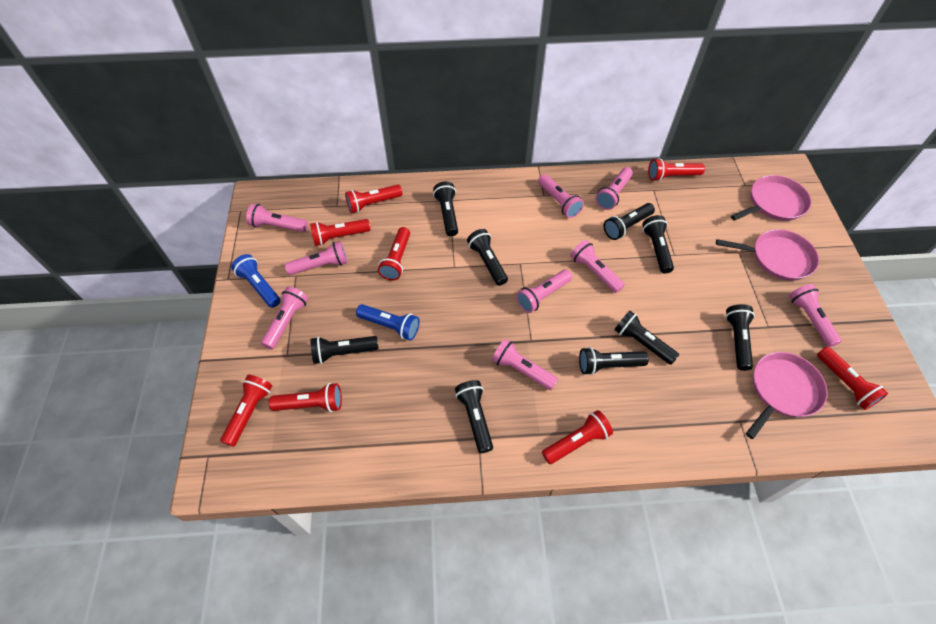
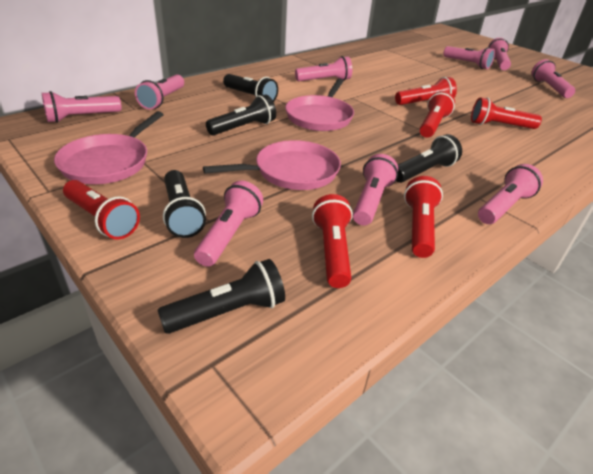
black flashlight: [310,336,379,364] [433,181,458,236] [455,380,493,453] [467,229,508,286] [579,347,649,375] [604,203,655,240] [614,311,679,365] [642,215,674,273] [725,304,755,371] = 9 -> [158,259,285,334] [163,170,206,238] [206,94,276,135] [223,74,278,102] [396,134,462,183] = 5
blue flashlight: [231,254,280,308] [356,304,420,341] = 2 -> none = 0
red flashlight: [220,375,272,447] [269,383,342,412] [310,219,370,246] [345,185,402,213] [378,227,410,281] [542,410,613,464] [648,158,705,181] [817,347,888,410] = 8 -> [63,180,140,240] [312,194,353,288] [395,77,457,105] [404,176,443,258] [419,91,455,138] [471,97,542,129] = 6

